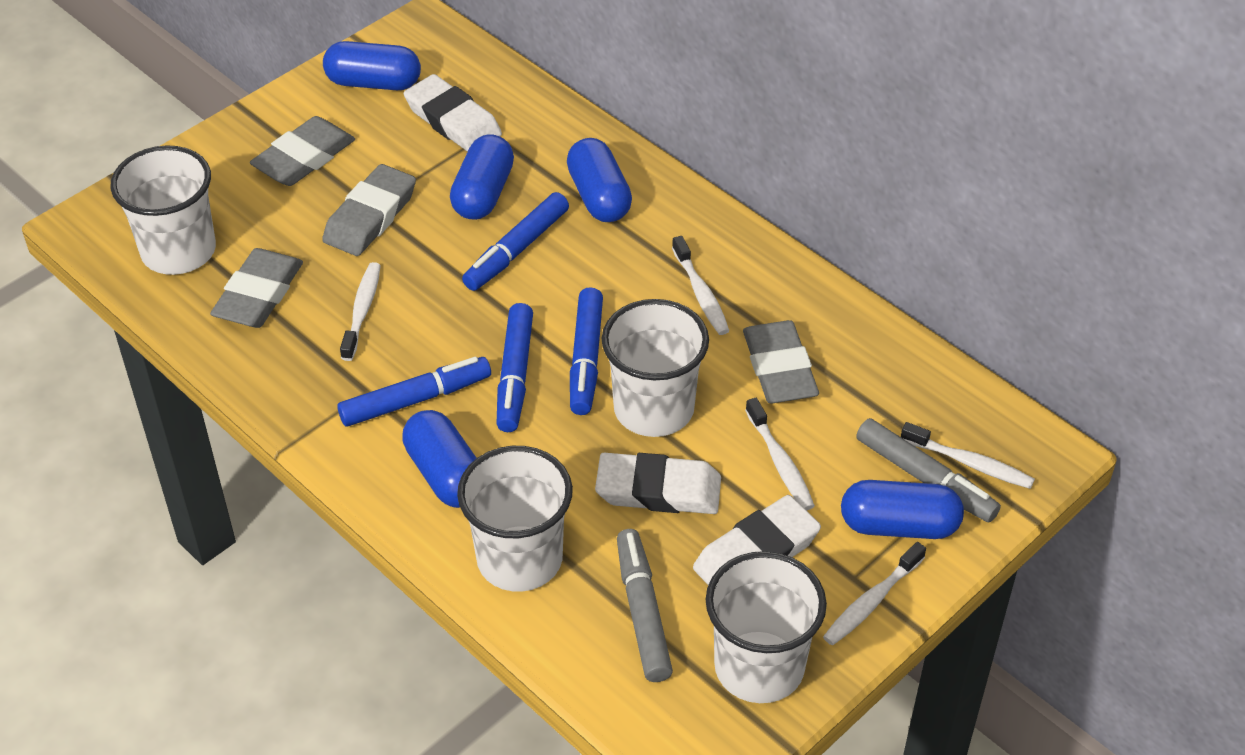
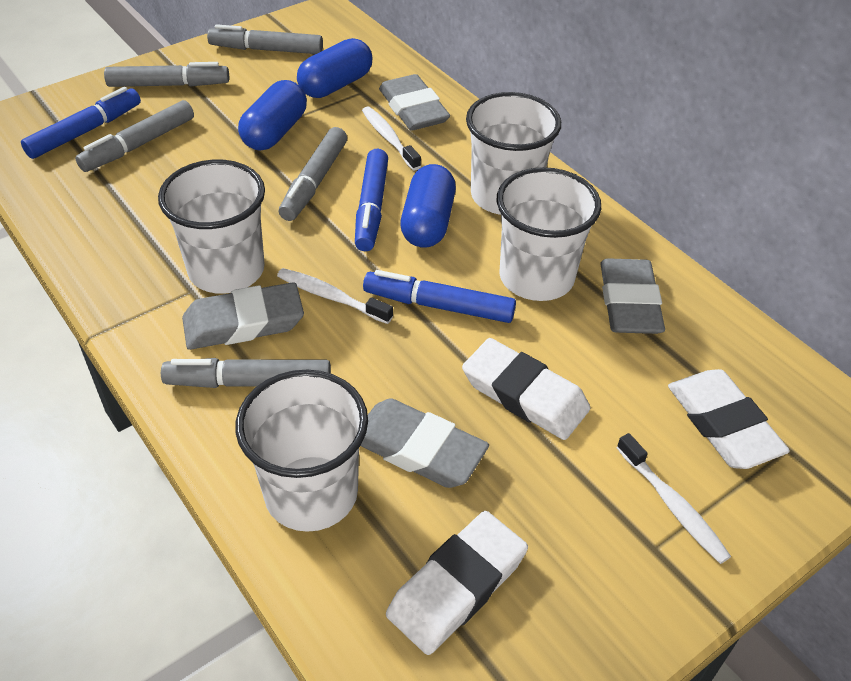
blue capsule: [323,41,421,90] [402,410,476,508] [450,134,514,220] [567,138,632,222] [841,480,964,539] = 5 -> [238,80,307,151] [297,38,372,98] [400,164,456,247] = 3
blue marker: [337,357,491,427] [462,192,569,291] [496,303,533,432] [570,287,603,415] = 4 -> [21,87,141,159] [355,148,388,251] [363,270,516,323] = 3
grey marker: [617,529,673,682] [856,418,1001,522] = 2 -> [75,100,194,172] [104,62,229,87] [161,358,331,388] [207,24,323,54] [279,127,347,221] = 5
white toothbrush: [340,262,381,361] [672,236,729,335] [745,398,815,510] [823,542,926,645] [901,422,1035,489] = 5 -> [277,268,393,324] [362,106,421,170] [617,433,731,564] = 3

